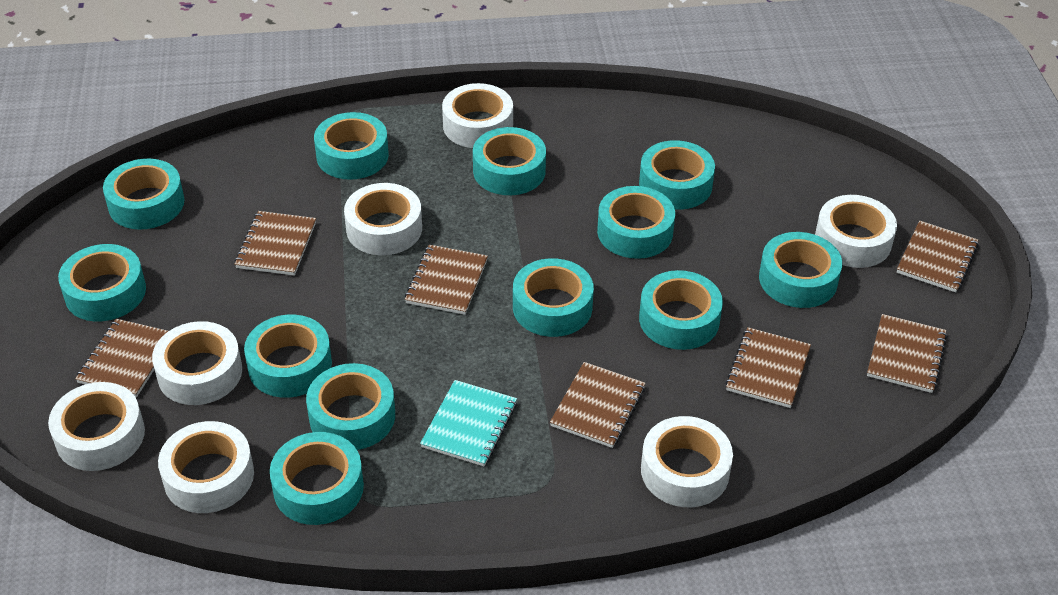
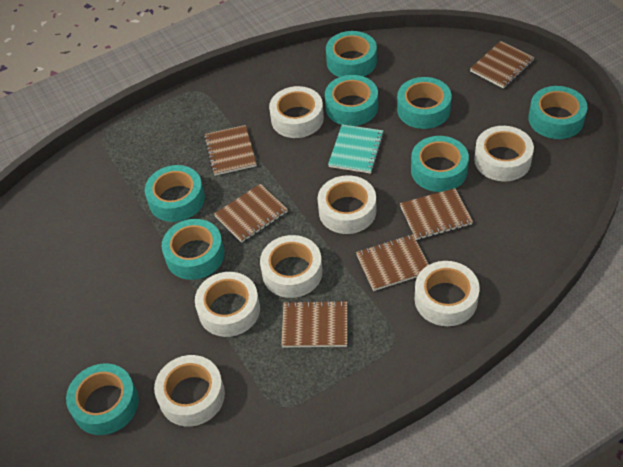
brown notebook: [75,319,168,397] [235,211,316,276] [405,245,488,315] [550,362,646,448] [725,327,811,408] [867,314,947,393] [897,221,979,292] = 7 -> [204,125,257,176] [214,184,288,243] [281,300,347,348] [356,234,429,291] [400,188,473,240] [470,41,534,89] = 6
turquoise tape: [58,244,146,322] [103,159,185,230] [244,315,332,398] [270,432,364,525] [306,363,395,450] [314,112,389,180] [473,127,546,195] [513,258,594,337] [597,186,675,259] [639,140,715,210] [639,270,723,350] [759,232,842,308] = 12 -> [66,363,139,435] [145,165,205,222] [162,219,224,280] [325,75,378,126] [326,31,377,77] [397,77,452,129] [411,136,469,192] [528,86,587,139] = 8

